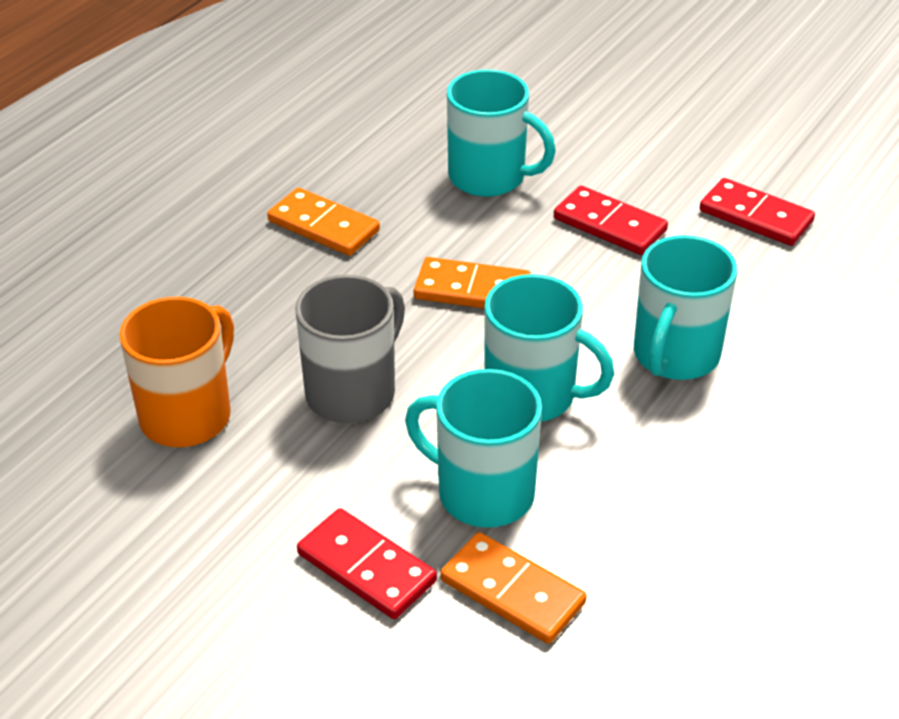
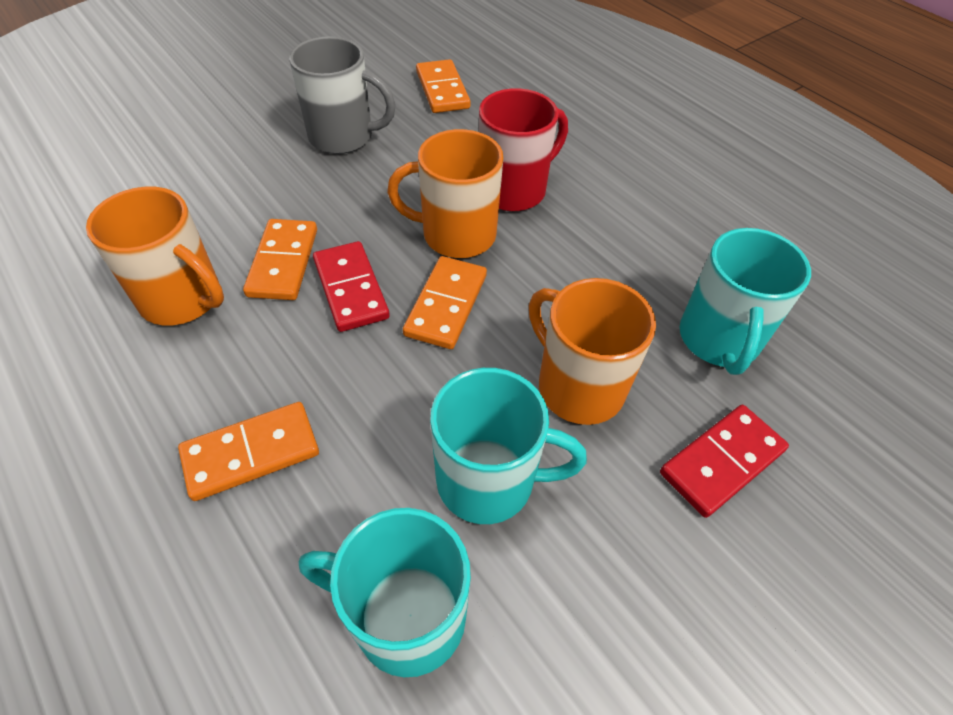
orange domino: [267,187,380,256] [414,257,531,309] [440,532,587,644] = 3 -> [178,402,319,501] [243,219,317,300] [403,256,487,349] [416,59,470,113] = 4
orange mug: [119,297,234,447] = 1 -> [86,187,224,326] [387,129,503,258] [529,278,656,425] = 3
red domino: [297,508,437,619] [554,186,668,255] [700,178,815,246] = 3 -> [313,241,390,332] [660,405,789,518] = 2
red mug: none = 0 -> [479,88,568,211] = 1
turquoise mug: [405,369,542,528] [447,69,556,197] [485,274,614,422] [634,235,737,380] = 4 -> [299,508,471,677] [430,368,587,524] [679,228,811,375] = 3

